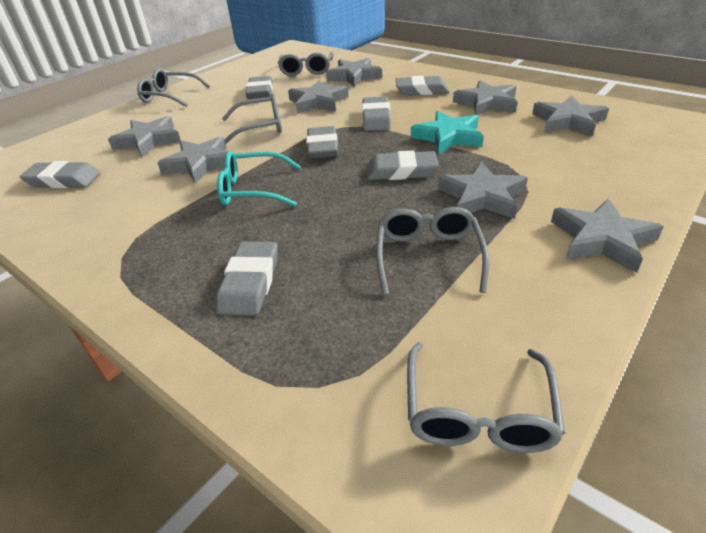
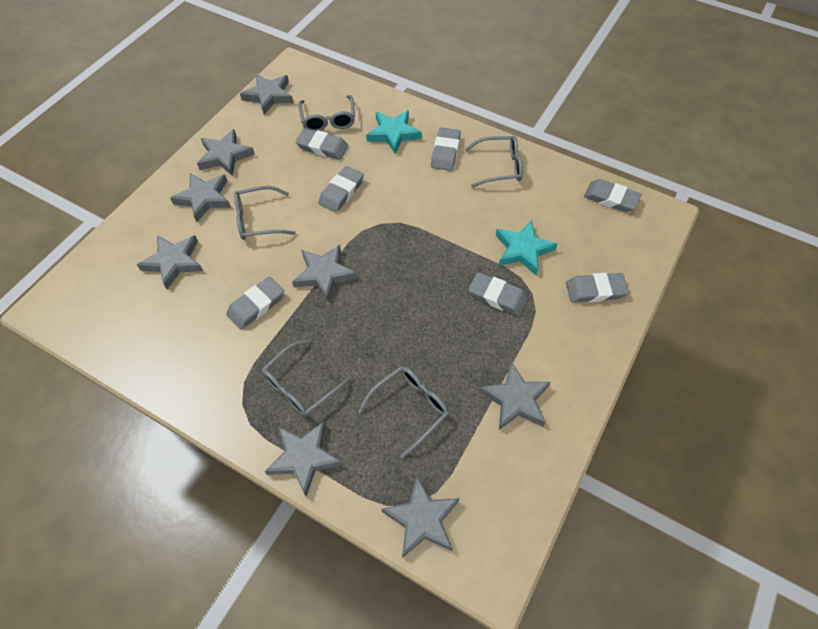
turquoise glasses: [217,151,301,207] = 1 -> none = 0
turquoise star: [411,111,484,154] = 1 -> [366,110,422,154] [496,220,557,276] = 2

